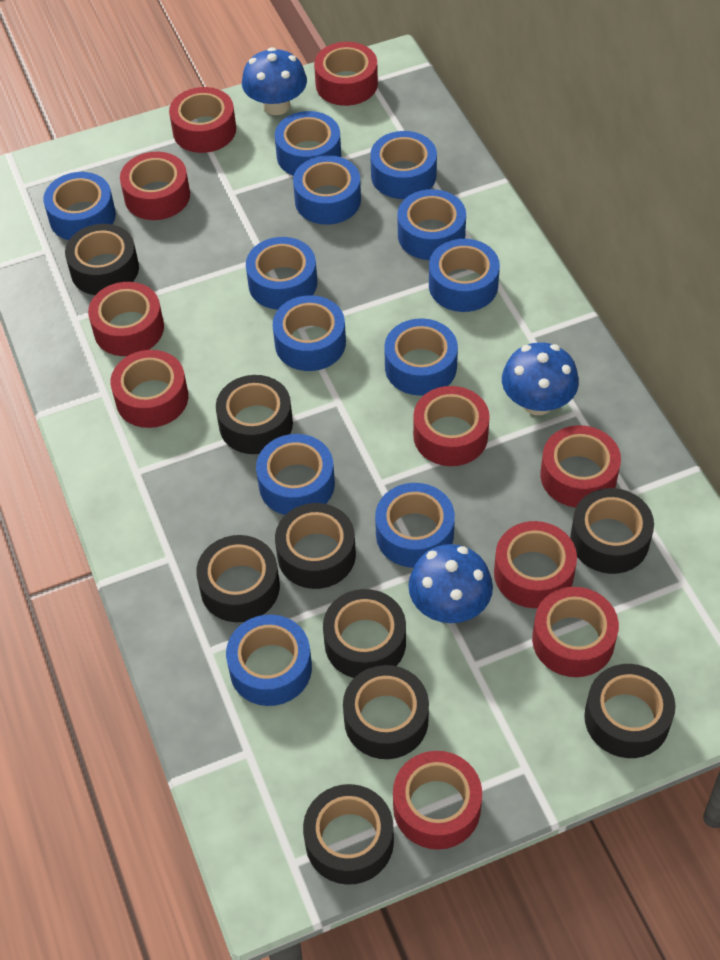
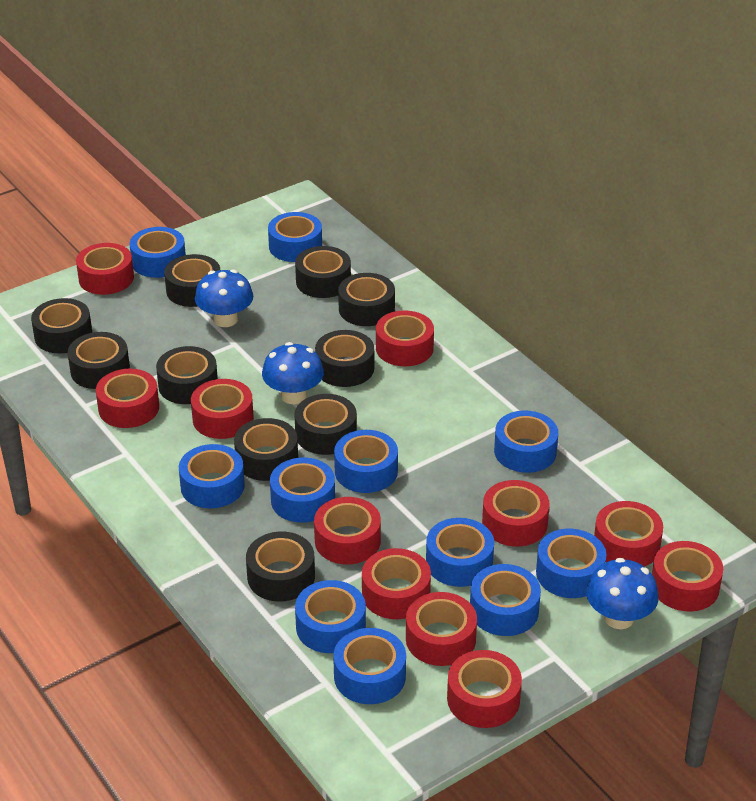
black tape: [65,224,139,295] [196,535,280,622] [216,375,293,454] [275,503,356,589] [303,784,394,885] [323,589,406,678] [343,665,429,759] [570,488,654,574] [584,664,676,758] = 9 -> [31,298,92,353] [68,332,130,389] [156,346,218,404] [164,254,220,307] [234,418,298,481] [246,532,315,601] [295,246,351,298] [295,394,357,455] [315,330,374,387] [338,273,395,326] = 10
blue tape: [43,172,116,240] [226,614,312,706] [246,237,317,310] [256,434,335,515] [273,295,346,371] [275,111,341,176] [293,155,361,225] [370,131,437,199] [375,483,455,568] [384,318,458,396] [398,189,466,260] [429,239,500,312] = 12 -> [130,227,186,278] [179,444,245,508] [268,212,322,262] [270,457,335,523] [295,580,366,653] [333,628,406,704] [334,430,398,493] [426,518,494,587] [470,564,541,636] [494,410,558,473] [536,529,606,598] = 11
red tape: [88,282,164,356] [110,350,188,428] [120,152,190,220] [169,87,236,153] [314,42,378,106] [393,751,482,850] [413,386,490,466] [494,521,577,608] [532,587,619,677] [540,425,621,508] = 10 -> [76,243,134,295] [96,369,159,428] [191,379,254,439] [314,497,381,564] [362,548,431,619] [376,310,434,366] [406,592,477,666] [447,650,522,728] [482,480,550,547] [594,501,663,567] [652,541,723,612] = 11

